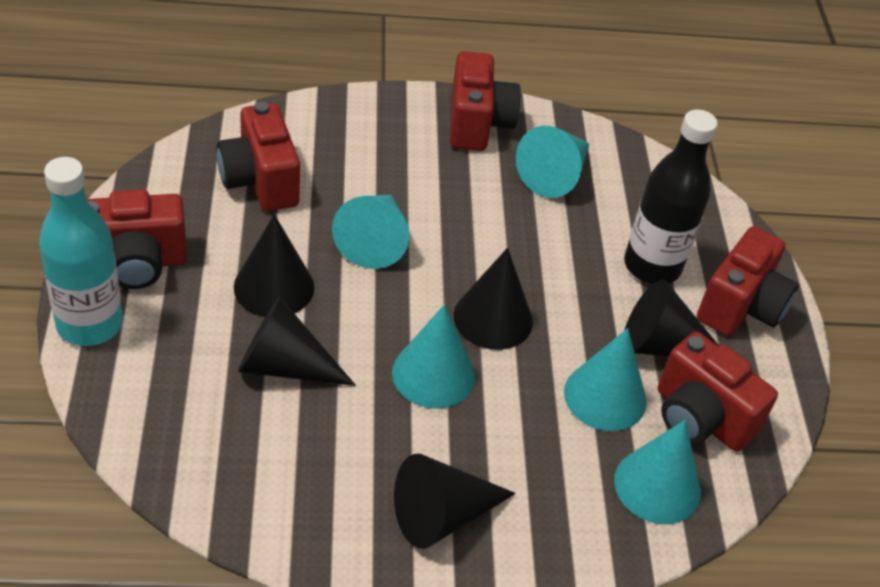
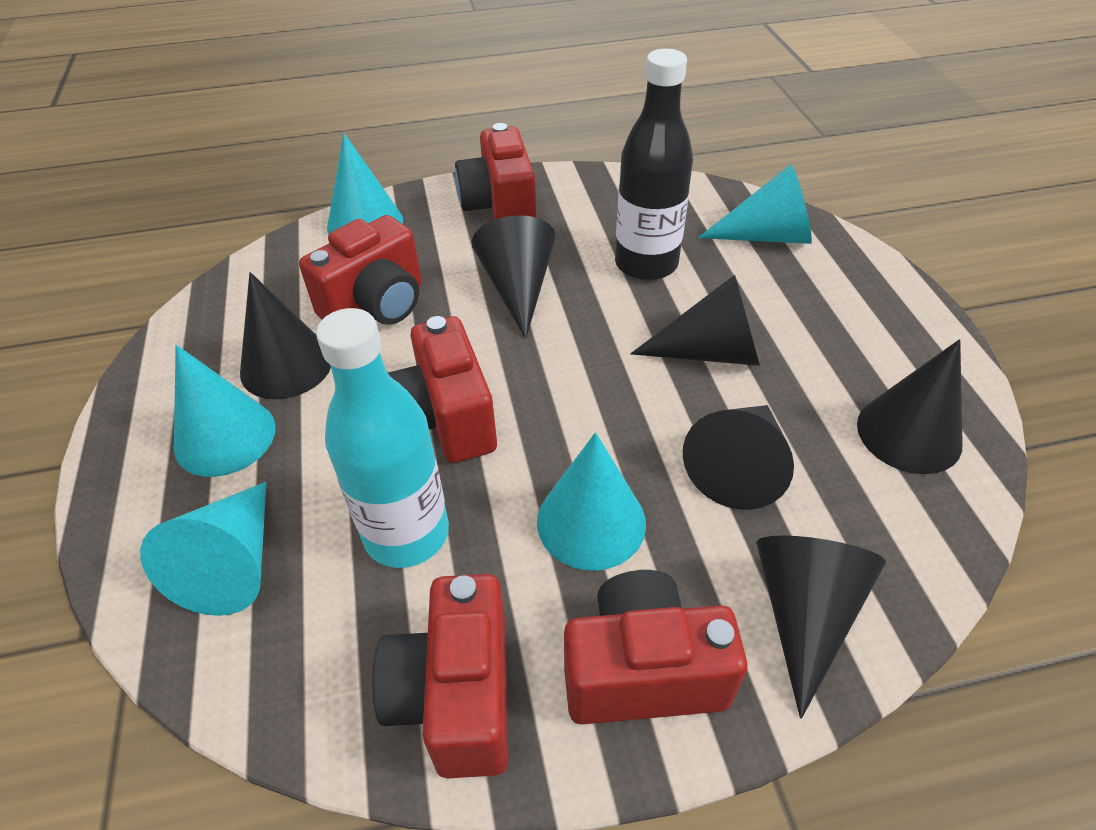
black cone: [234,214,314,317] [238,296,356,386] [394,454,516,549] [454,248,533,350] [624,280,719,357] = 5 -> [240,272,331,399] [472,215,556,339] [630,275,760,366] [683,405,794,510] [756,536,886,719] [857,339,963,474] = 6

